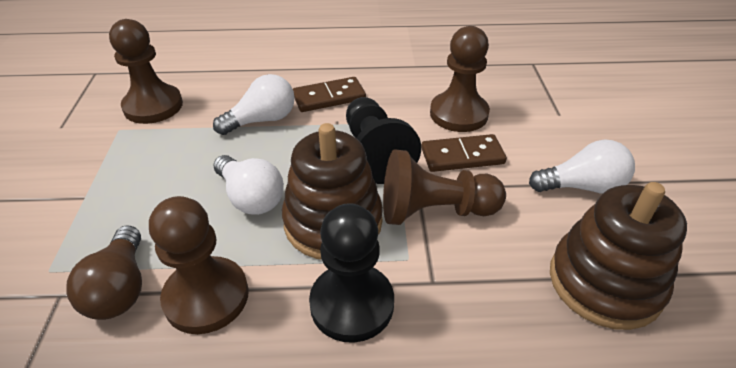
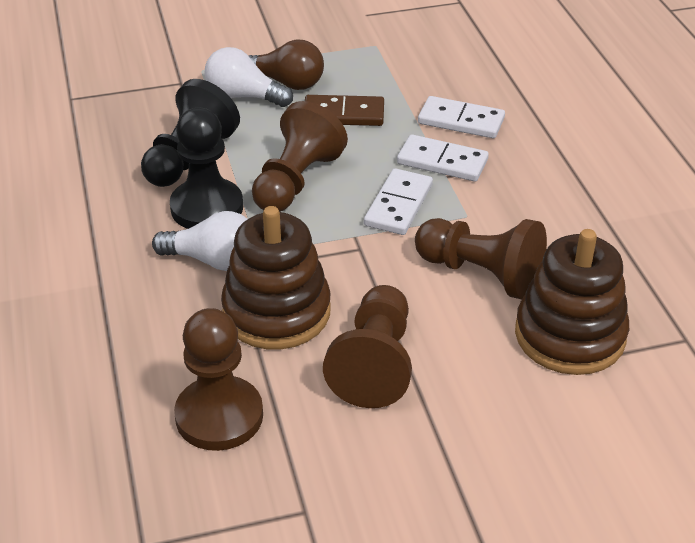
brown domino: [293,77,366,112] [421,134,507,172] = 2 -> [305,95,384,126] = 1
white domino: none = 0 -> [364,168,433,235] [397,134,489,182] [418,96,505,138] = 3
white light bulb: [213,74,295,135] [213,155,284,215] [529,140,635,193] = 3 -> [152,211,247,271] [204,47,293,107] = 2

